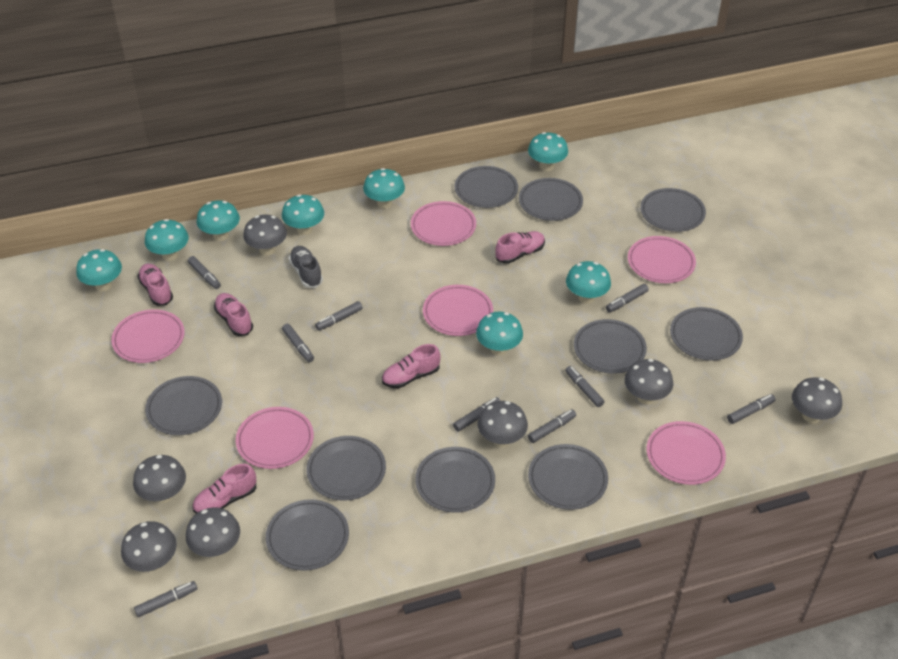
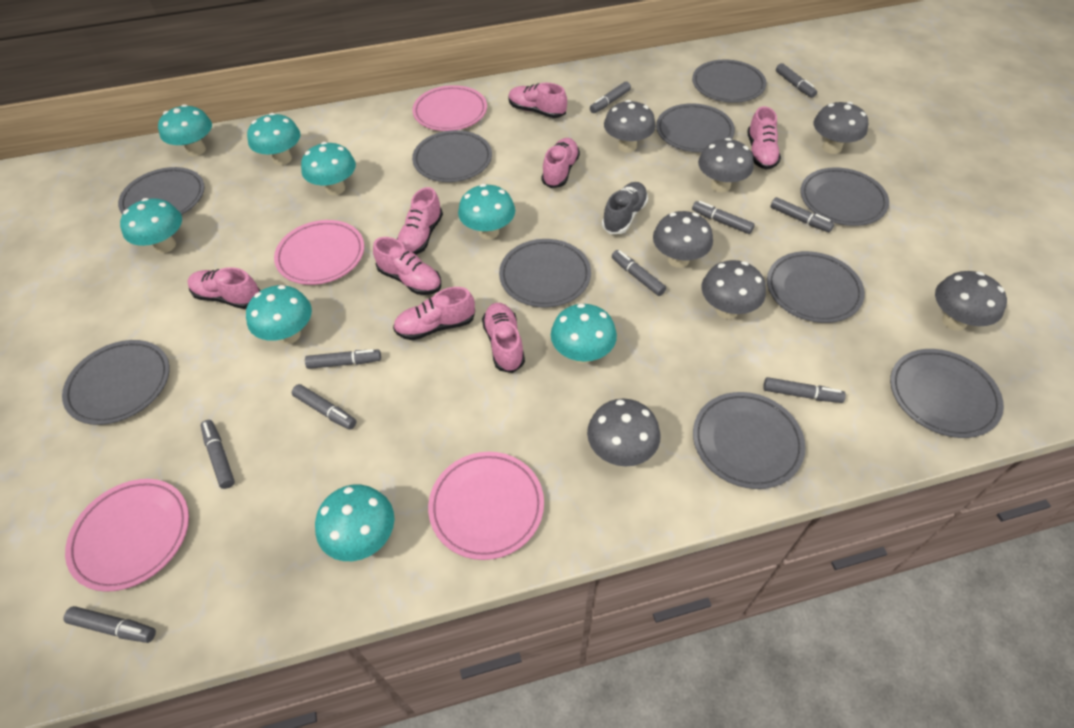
grey marker: [134,581,197,617] [188,256,221,289] [282,324,314,362] [315,301,363,331] [453,397,501,432] [528,409,576,443] [565,366,605,407] [606,284,649,312] [727,394,776,424] = 9 -> [63,606,156,643] [201,420,235,489] [292,384,356,430] [305,349,381,369] [590,81,631,113] [612,250,666,296] [692,201,755,234] [763,377,846,403] [770,197,834,232] [776,63,817,98] = 10
pink plate: [111,309,185,363] [236,407,314,469] [411,201,476,246] [423,285,493,336] [628,236,696,283] [646,421,726,485] = 6 -> [65,479,189,592] [274,220,364,285] [412,85,487,131] [428,452,544,560] = 4
pink shoe: [137,263,173,306] [192,464,256,514] [214,293,253,336] [382,344,441,388] [495,231,545,264] = 5 -> [187,267,260,309] [373,237,441,295] [393,287,475,340] [397,187,443,255] [482,303,525,373] [508,83,567,118] [542,138,580,188] [747,106,781,170] = 8

